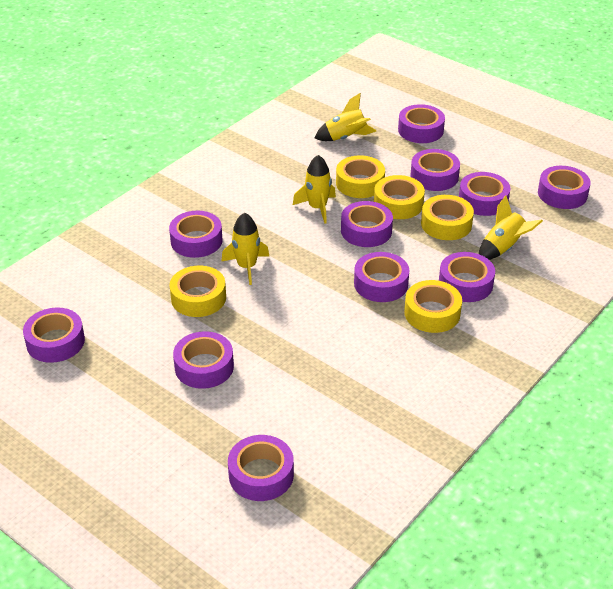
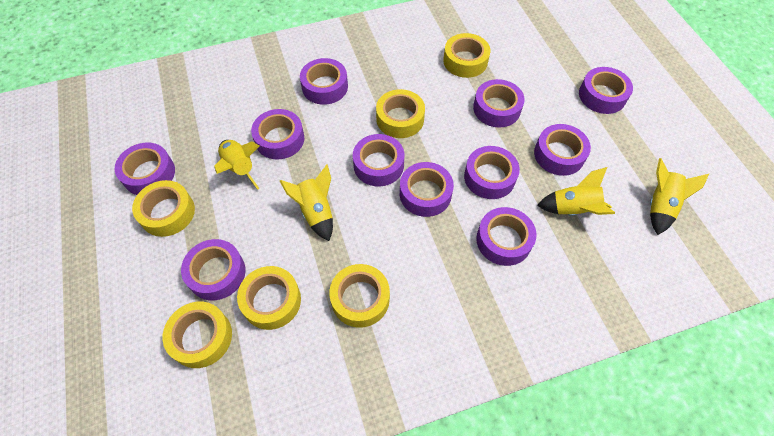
yellow tape: [169,266,226,317] [336,155,385,198] [374,175,425,219] [404,280,462,333] [421,195,474,240] = 5 -> [132,180,195,237] [163,302,232,368] [237,266,301,330] [329,264,390,328] [376,89,425,138] [443,33,490,78] = 6

